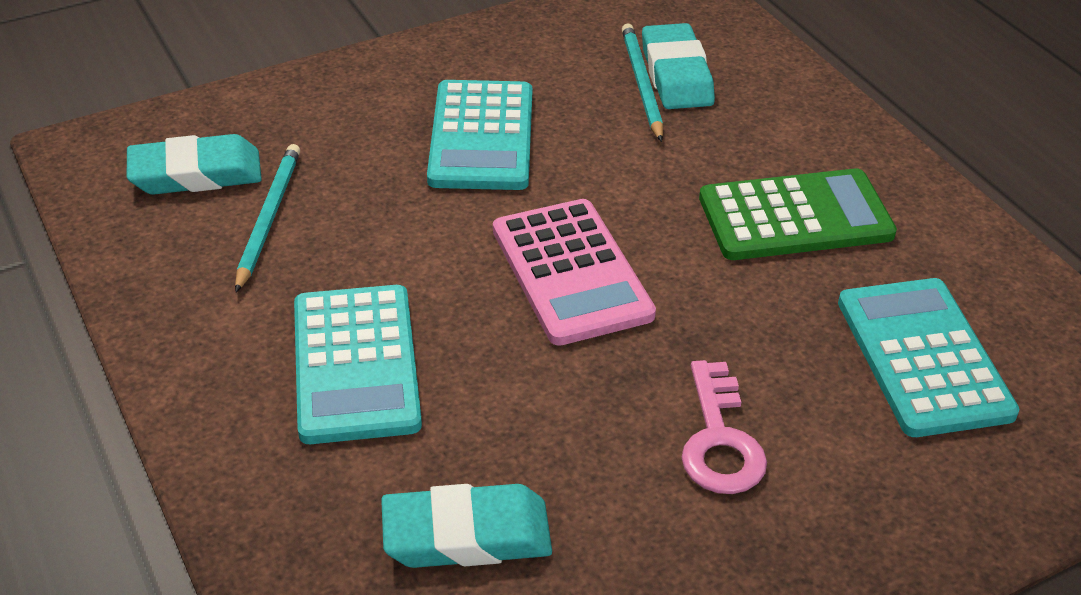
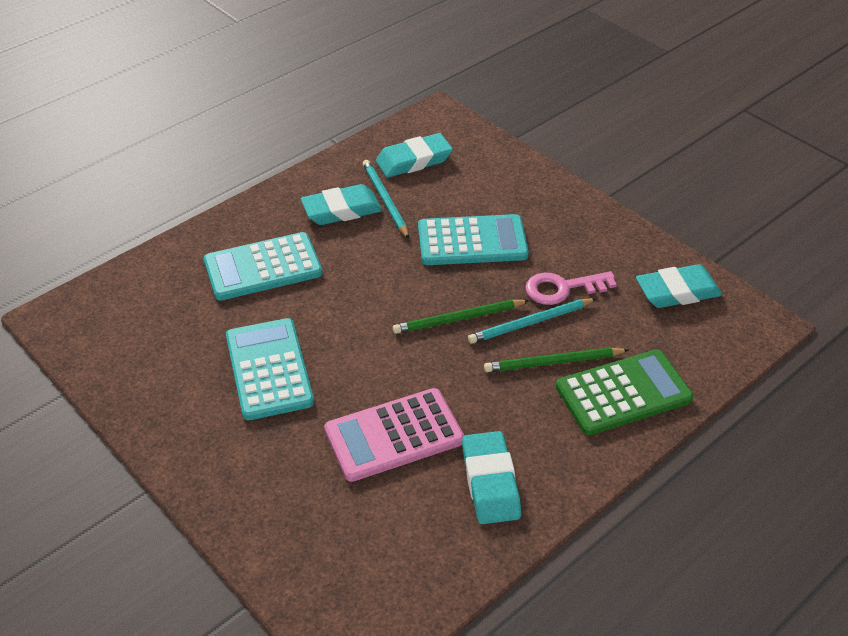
green pencil: none = 0 -> [393,300,529,334] [484,347,628,372] = 2
turquoise eraser: [127,134,262,195] [381,484,552,568] [642,23,715,109] = 3 -> [301,184,382,225] [376,133,453,178] [462,431,521,524] [636,264,722,308] = 4

